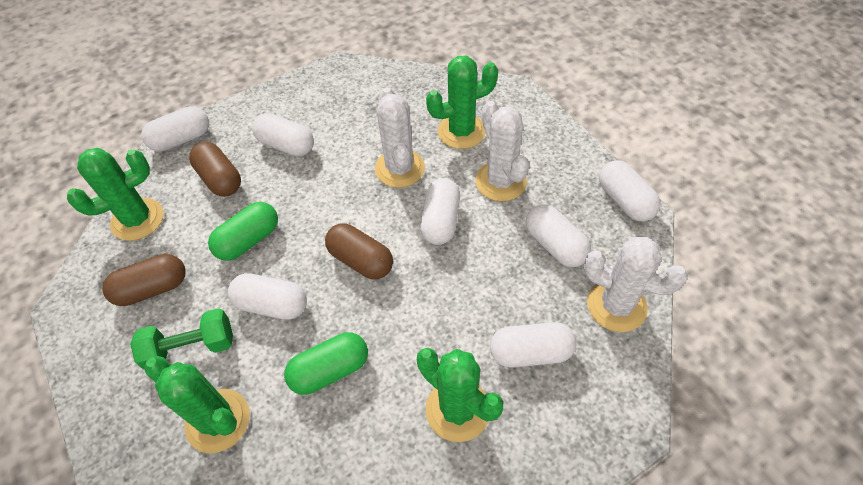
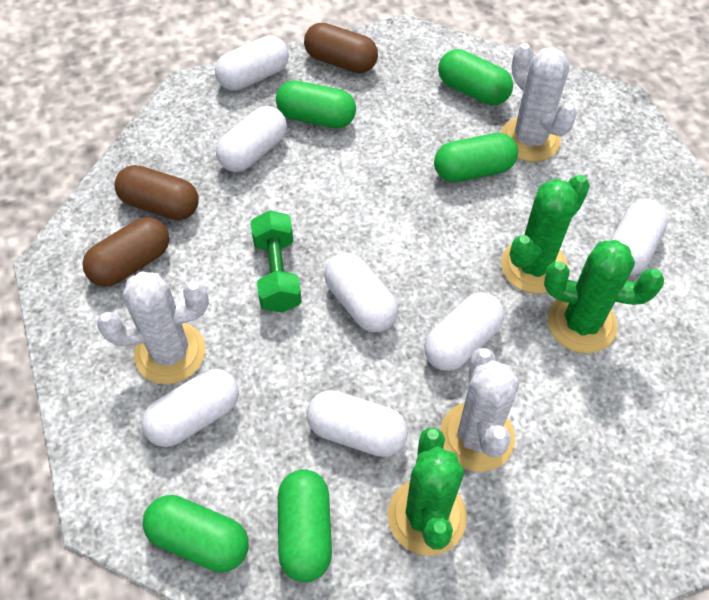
green cactus: [67,148,164,241] [144,356,250,453] [417,348,503,442] [426,56,498,149] = 4 -> [388,428,467,556] [501,175,590,294] [544,240,664,353] = 3
green capsule: [208,202,278,261] [284,332,368,395] = 2 -> [143,495,249,572] [276,80,356,128] [278,469,332,582] [434,133,518,182] [438,49,513,105] = 5

